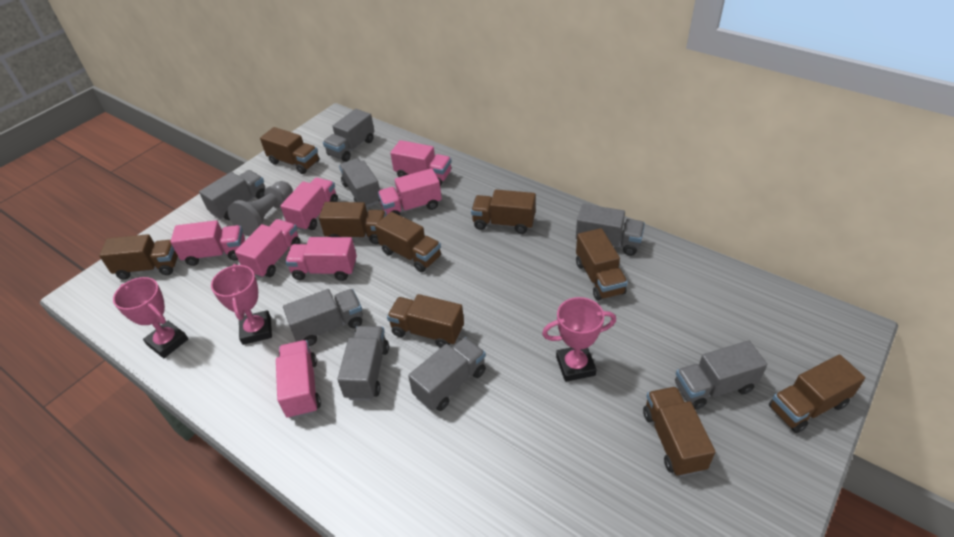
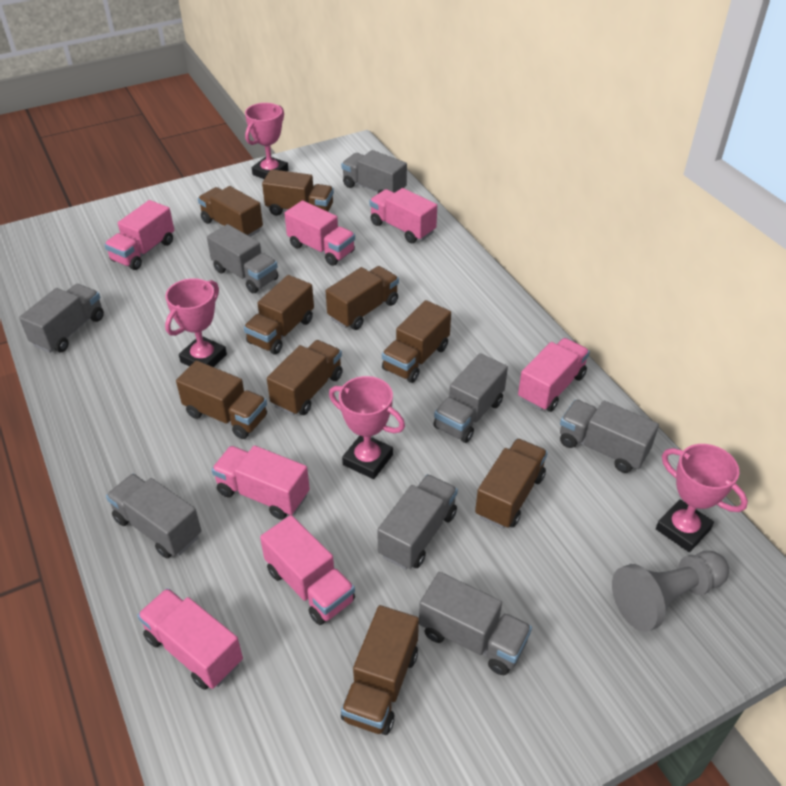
pink trophy: [113,277,188,358] [211,264,272,345] [542,297,616,382] = 3 -> [165,278,227,367] [245,103,288,179] [329,376,405,479] [656,444,748,552] = 4

